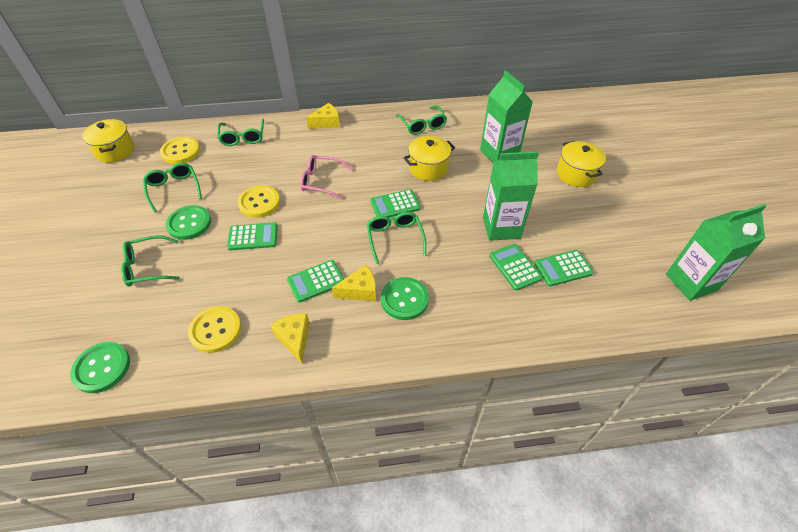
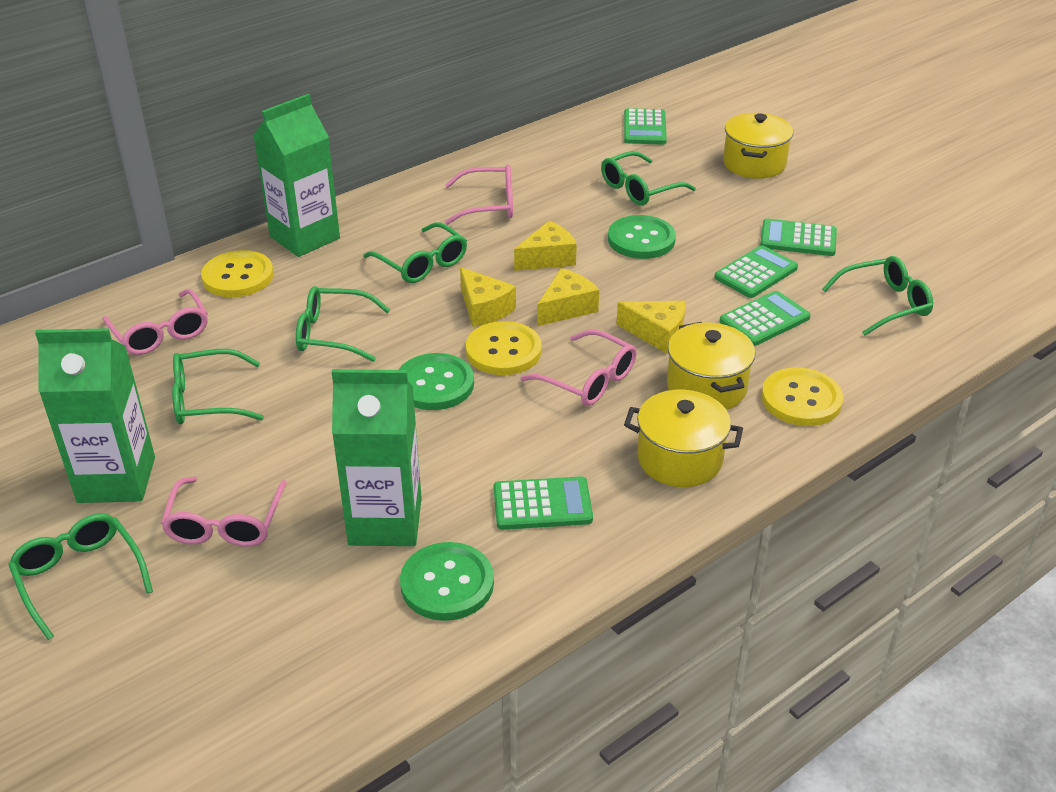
green glasses: [121,235,180,287] [143,163,202,213] [217,119,264,146] [367,212,426,264] [396,105,447,135] = 5 -> [8,513,153,640] [172,349,264,424] [296,286,390,362] [363,222,467,283] [601,151,696,206] [822,256,933,336] = 6
pink glasses: [300,155,352,199] = 1 -> [102,289,208,355] [161,477,287,547] [445,164,513,225] [521,330,637,406] = 4
yellow cheese: [270,313,310,363] [306,103,340,129] [332,265,377,301] = 3 -> [460,267,516,327] [514,221,577,271] [537,268,599,326] [617,301,685,354] = 4

